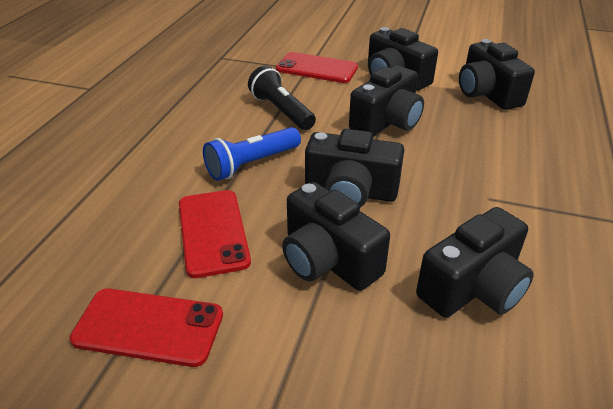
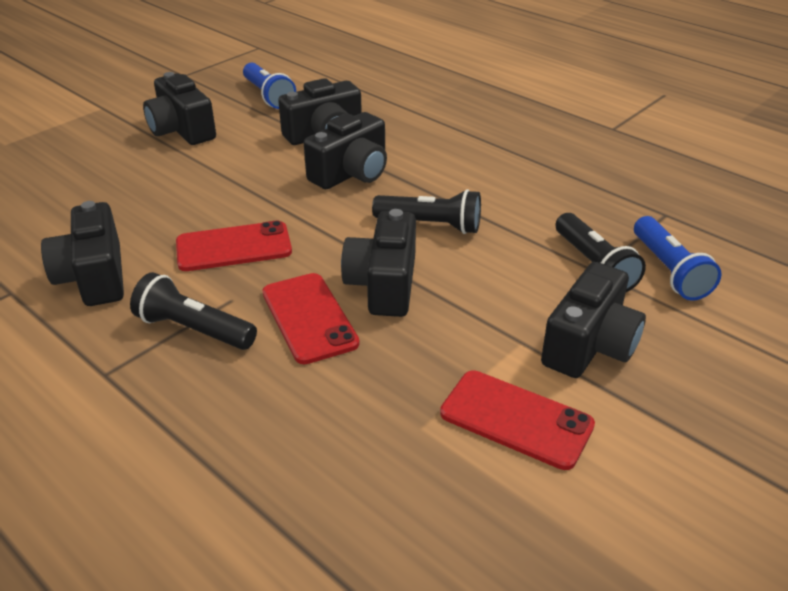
black flashlight: [248,66,316,130] = 1 -> [130,272,257,350] [372,189,481,234] [556,213,646,292] = 3
blue flashlight: [203,127,301,181] = 1 -> [243,62,296,109] [634,216,722,301] = 2

